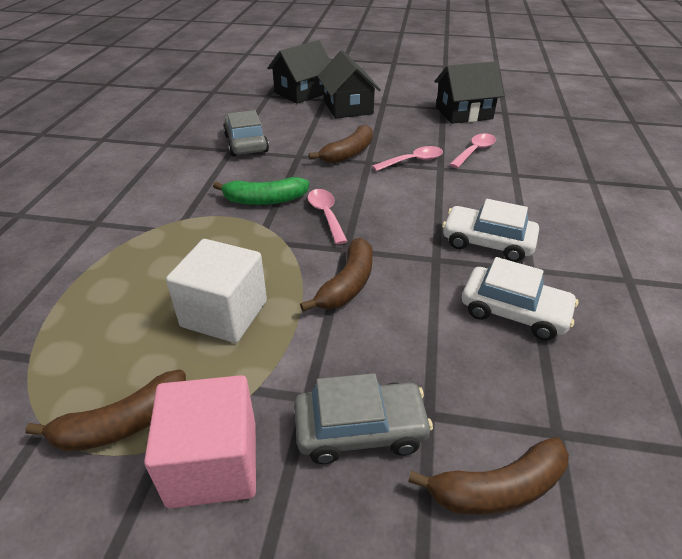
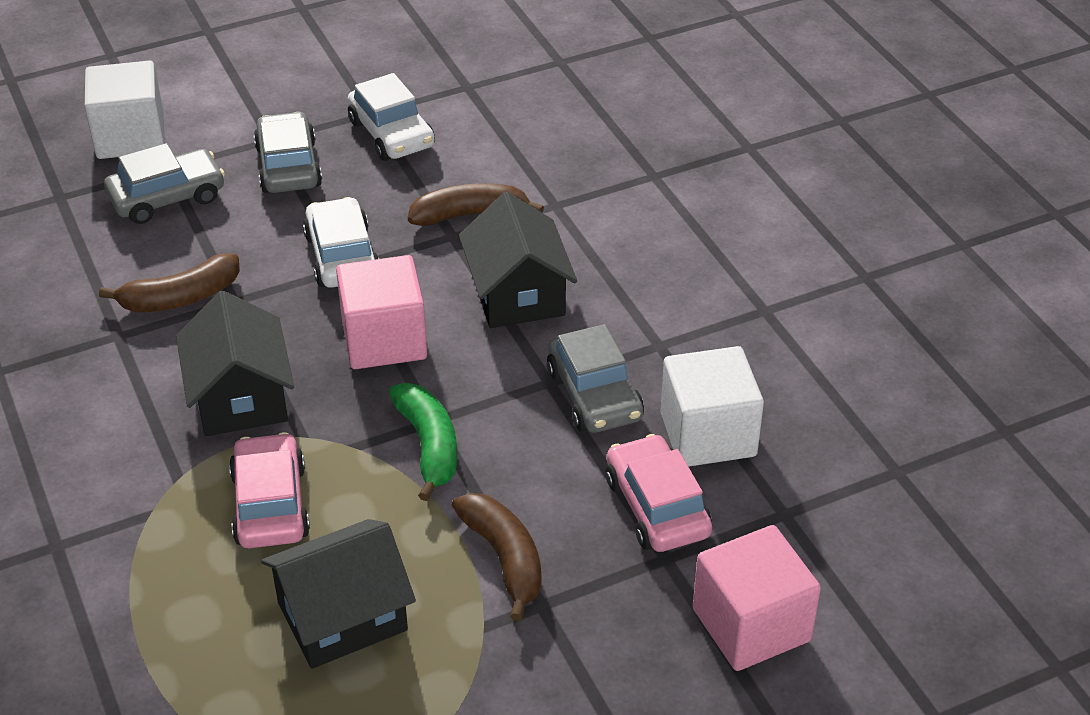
brown banana: [25,370,186,452] [300,238,373,312] [309,124,373,163] [408,437,569,515] = 4 -> [99,253,240,312] [408,183,544,226] [452,493,541,621] = 3
grey car: [223,110,269,157] [294,373,433,464] = 2 -> [104,143,225,224] [254,112,322,193] [547,324,644,433] = 3
pink car: none = 0 -> [229,432,310,548] [606,434,712,552] = 2
pink cube: [144,375,256,508] = 1 -> [336,255,427,369] [693,525,821,671] = 2
pink spoon: [308,189,348,245] [372,146,443,171] [449,133,496,168] = 3 -> none = 0
white cube: [166,239,267,343] = 1 -> [85,61,165,159] [660,346,764,467] = 2

